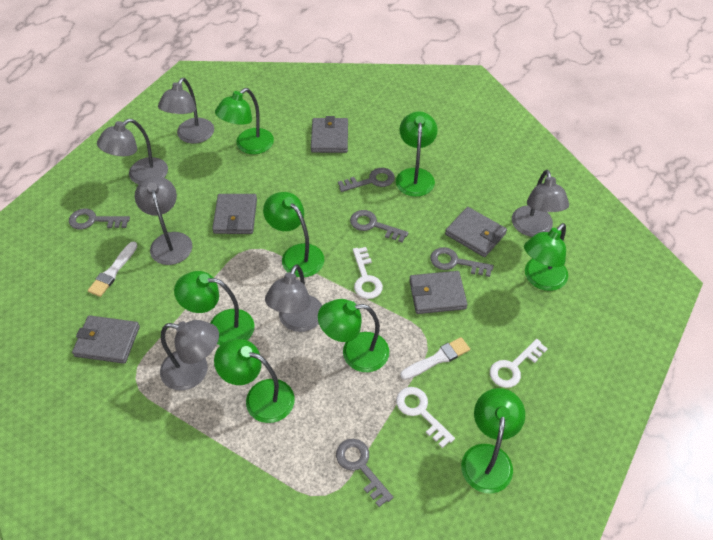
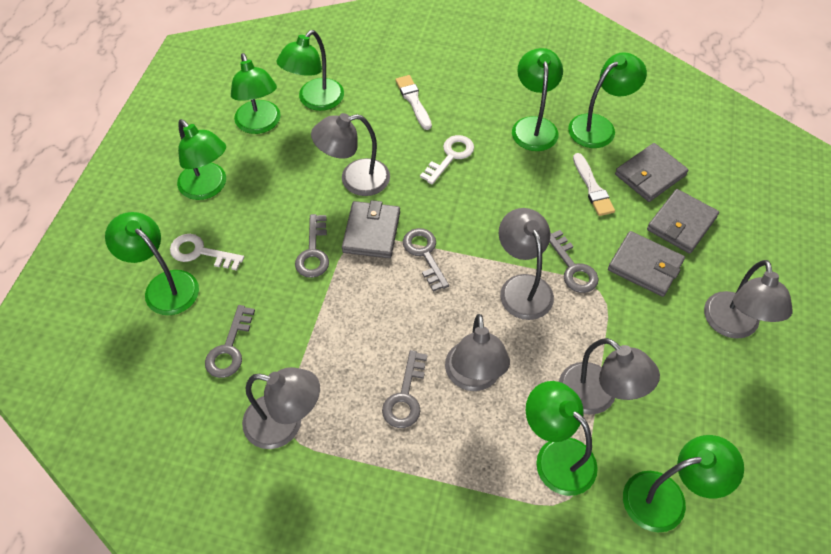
grey wallet: [72,315,140,364] [212,194,257,234] [311,116,348,153] [409,271,468,314] [445,207,507,257] = 5 -> [342,200,400,258] [608,231,685,297] [615,143,688,202] [647,189,719,254] = 4
white key: [353,247,383,299] [396,387,455,448] [490,339,548,388] = 3 -> [170,234,244,271] [420,135,474,185] = 2

